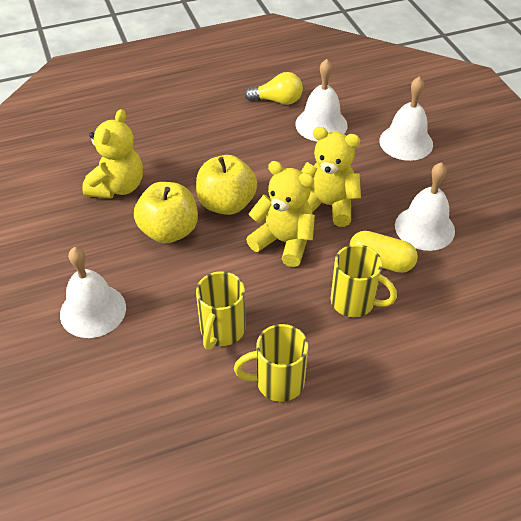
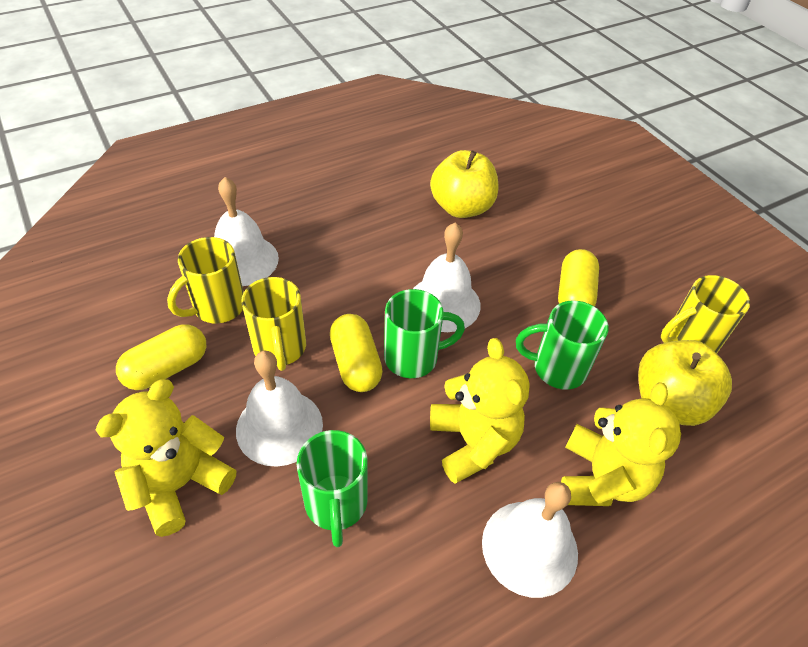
green mug: none = 0 -> [297,430,368,547] [384,289,465,378] [516,301,609,390] = 3
yellow capsule: [349,231,418,273] = 1 -> [116,324,206,390] [330,314,383,392] [558,249,599,307] = 3
yellow light bulb: [244,72,303,105] = 1 -> none = 0

